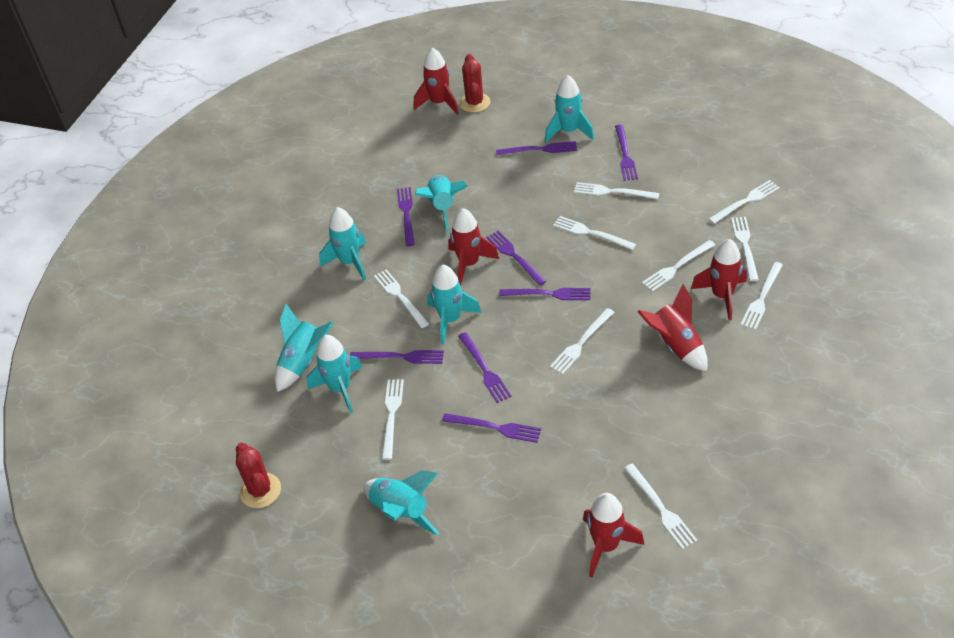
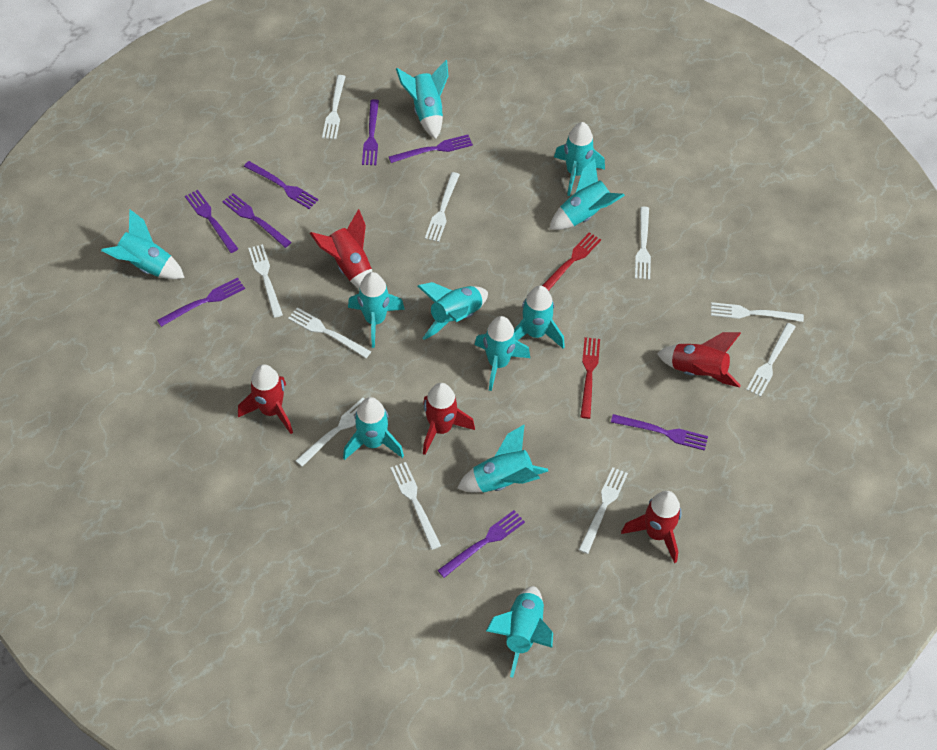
red cactus: [236,443,281,508] [459,54,490,113] = 2 -> none = 0
red fork: none = 0 -> [542,232,601,291] [580,337,600,419] = 2
turquoise rocket: [275,304,334,392] [307,335,363,413] [319,207,366,281] [364,470,439,535] [415,175,468,232] [427,265,482,344] [545,75,594,142] = 7 -> [101,209,185,279] [343,397,404,460] [348,272,405,348] [396,60,448,139] [418,282,488,340] [457,424,548,493] [474,316,530,391] [486,586,553,678] [514,286,565,349] [549,158,625,230] [554,122,605,196] = 11

